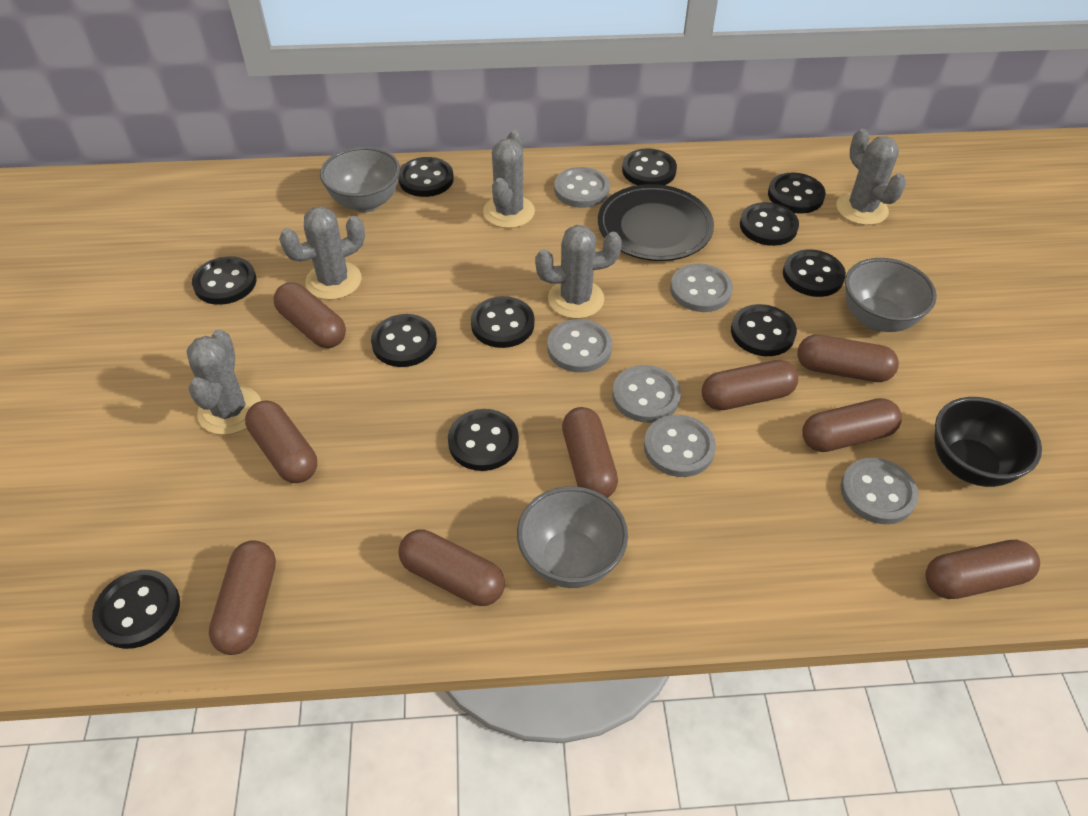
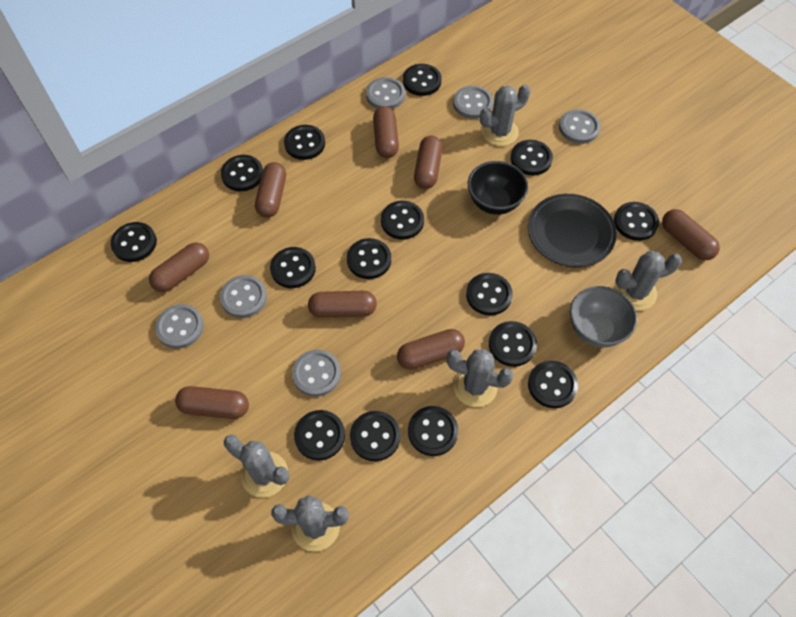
black button: [92,570,180,649] [192,256,257,305] [371,314,437,367] [398,157,454,197] [448,409,519,471] [471,296,534,348] [622,148,677,185] [731,304,797,356] [740,202,799,246] [768,172,826,214] [783,249,846,297] = 11 -> [110,222,157,262] [221,155,263,191] [270,247,316,288] [284,125,325,160] [294,410,345,461] [347,238,391,279] [350,411,401,461] [381,201,424,240] [403,64,442,96] [408,406,458,456] [466,273,513,316] [489,321,537,367] [511,140,553,176] [528,361,578,408] [614,202,659,241] = 15
brown capsule: [209,540,276,655] [245,401,317,483] [273,282,346,348] [398,529,505,606] [562,407,618,498] [702,360,798,410] [797,335,899,382] [802,398,902,452] [925,540,1040,599] = 9 -> [149,242,209,292] [175,386,249,419] [255,162,286,218] [308,291,377,318] [373,106,399,158] [397,329,465,370] [414,135,443,189] [662,209,720,260] = 8
grey bowl: [320,147,400,212] [517,486,628,588] [845,258,937,332] = 3 -> [570,286,637,347] = 1

